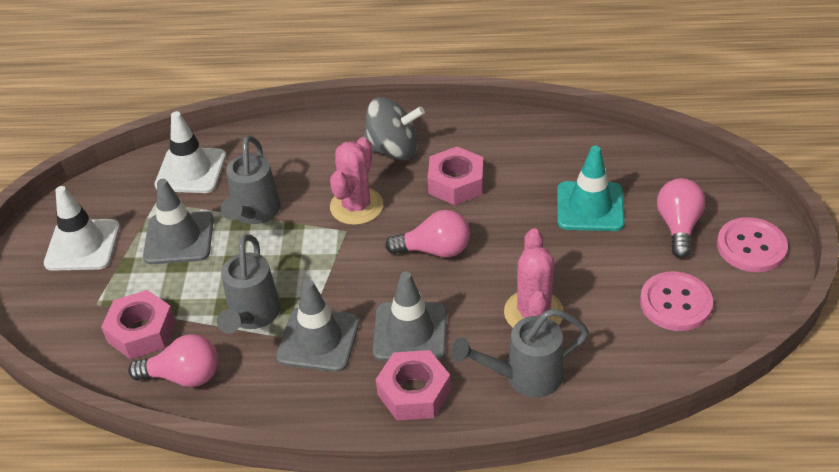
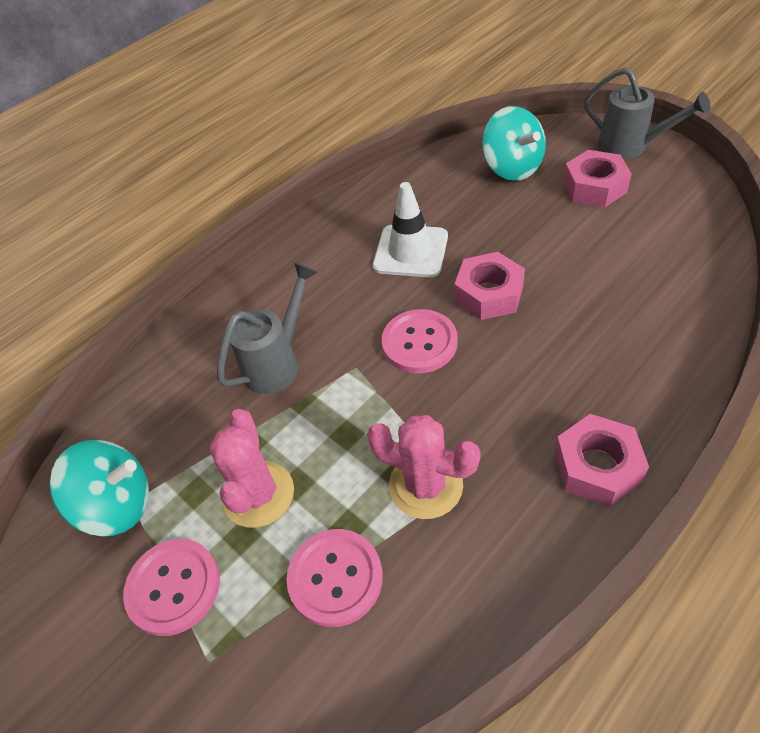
grey spinning top: [364,97,425,160] = 1 -> none = 0
grey traffic cone: [143,179,214,264] [276,280,360,372] [373,272,447,361] = 3 -> none = 0
grey watering can: [217,235,281,333] [221,136,281,224] [452,309,589,398] = 3 -> [217,263,317,394] [584,67,711,159] = 2
pink button: [640,271,713,331] [717,217,788,272] = 2 -> [123,539,220,636] [287,529,383,627] [382,309,458,373] = 3
pink light bulb: [128,334,218,387] [385,210,470,258] [657,178,705,258] = 3 -> none = 0
turquoise spinning top: none = 0 -> [50,440,149,536] [482,106,546,181] = 2
turquoise traffic cone: [557,146,625,231] = 1 -> none = 0
white traffic cone: [44,186,120,271] [155,111,226,193] = 2 -> [373,182,448,277] = 1

